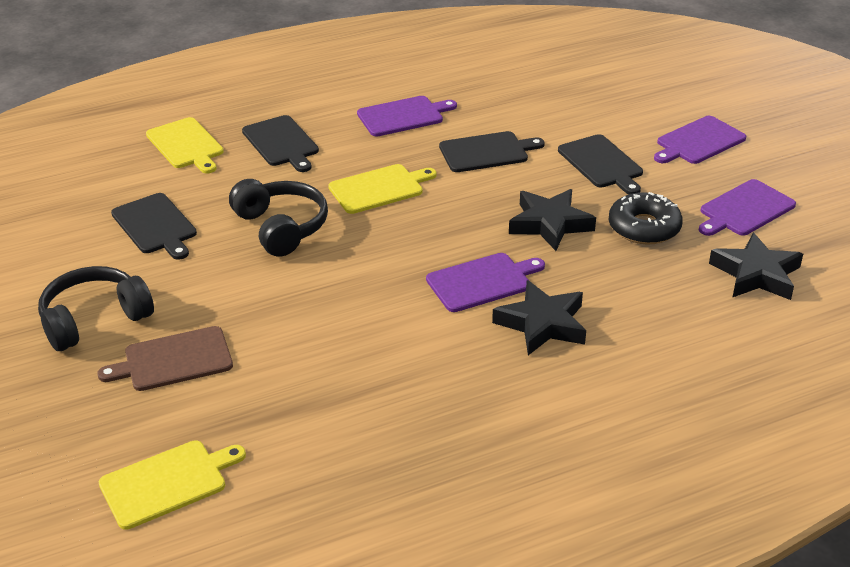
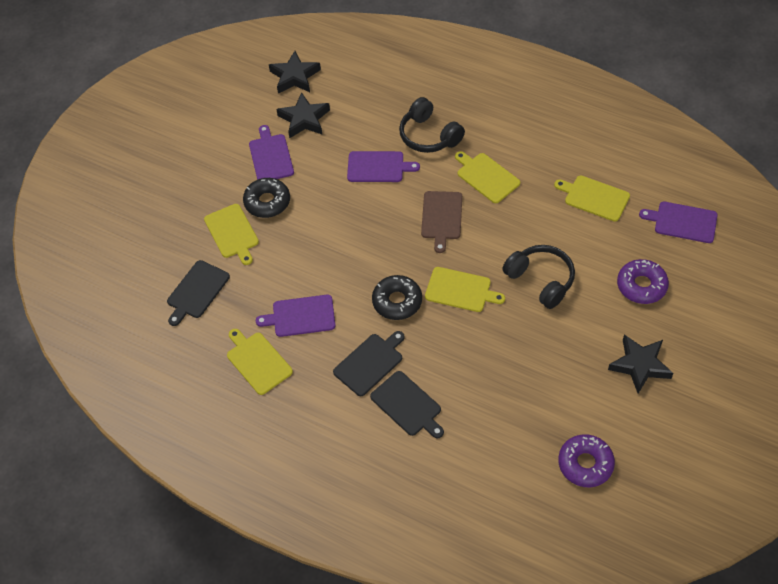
black cutting board: [111,193,197,260] [242,115,319,172] [439,131,545,172] [558,134,643,194] = 4 -> [167,260,230,326] [333,331,405,396] [370,371,444,438] = 3
black donut: [609,192,683,244] = 1 -> [243,178,290,218] [372,275,422,320] = 2
purple donut: none = 0 -> [558,434,615,487] [617,259,669,304] = 2
yellow cutting board: [99,440,246,530] [146,117,224,173] [328,164,437,214] = 3 -> [204,204,259,265] [227,329,293,395] [425,267,505,312] [455,151,520,203] [554,176,630,222] = 5

